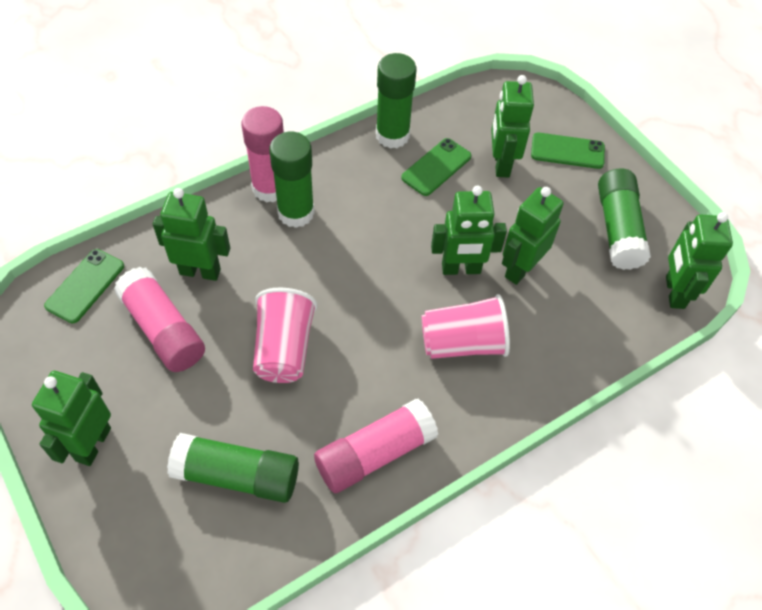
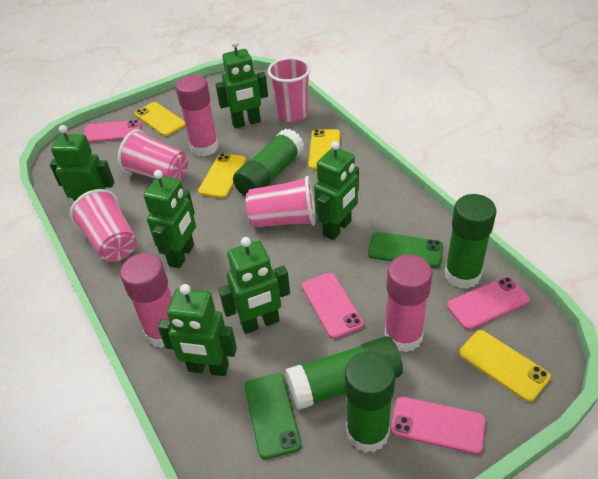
green phone: [44,249,124,323] [401,138,471,196] [531,132,605,169] = 3 -> [244,373,301,459] [368,232,443,268] = 2
pink cup: [253,288,318,383] [421,294,510,359] = 2 -> [70,189,137,262] [118,129,188,181] [246,176,315,227] [268,57,311,122] = 4
pink phone: none = 0 -> [83,120,142,143] [302,273,364,339] [391,397,486,455] [447,276,530,330] = 4
yellow phone: none = 0 -> [135,102,186,136] [198,153,246,198] [308,129,340,169] [459,330,551,402] = 4

